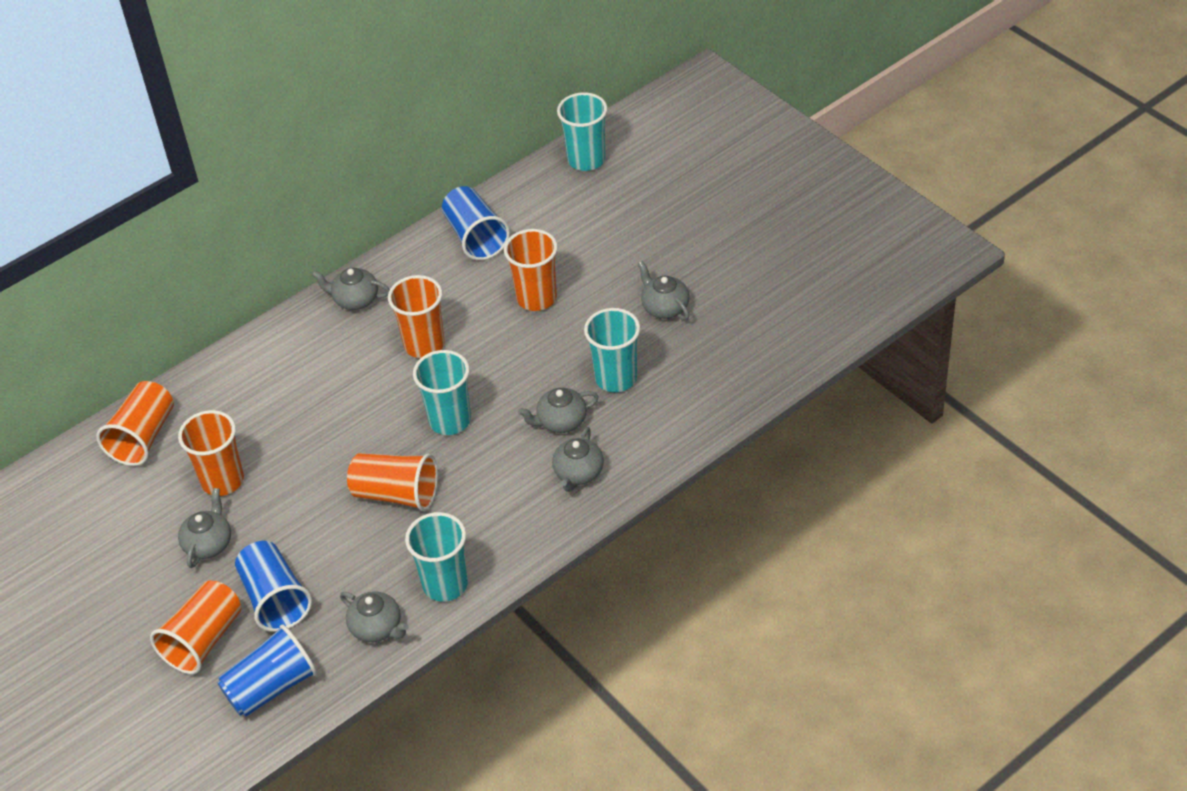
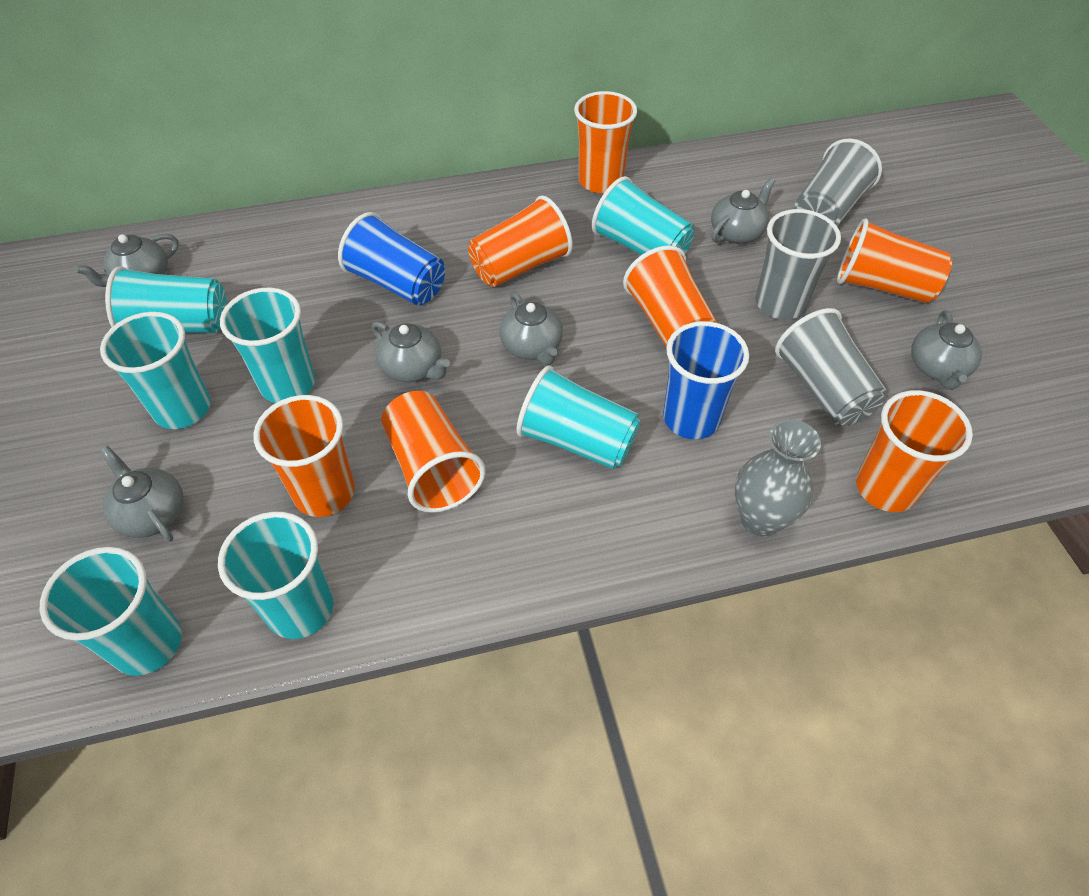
blue cup: [218,624,317,717] [235,541,312,632] [442,186,510,260] = 3 -> [338,212,445,306] [663,321,749,439] = 2
grey cup: none = 0 -> [756,209,841,320] [775,308,887,426] [794,138,882,226] = 3
grey vase: none = 0 -> [735,419,821,537] = 1
orange cup: [96,381,174,466] [150,581,241,674] [178,410,244,496] [347,453,438,511] [388,275,445,358] [504,229,558,311] = 6 -> [253,395,355,517] [381,391,486,513] [468,195,573,287] [574,91,637,193] [623,245,717,347] [837,219,952,303] [856,390,973,512] = 7
turquoise cup: [405,512,468,602] [413,350,471,435] [557,92,607,171] [584,308,640,392] = 4 -> [40,547,182,676] [100,312,211,429] [105,266,227,333] [218,512,333,639] [220,288,315,403] [516,365,641,469] [592,176,694,255] = 7

